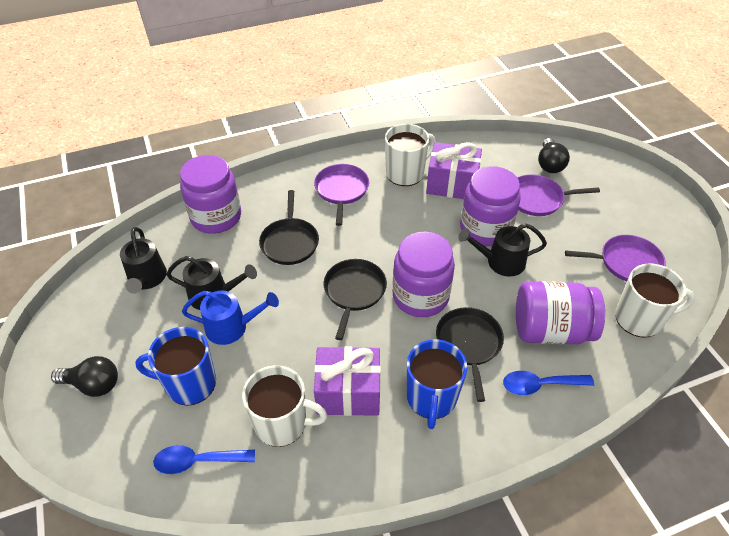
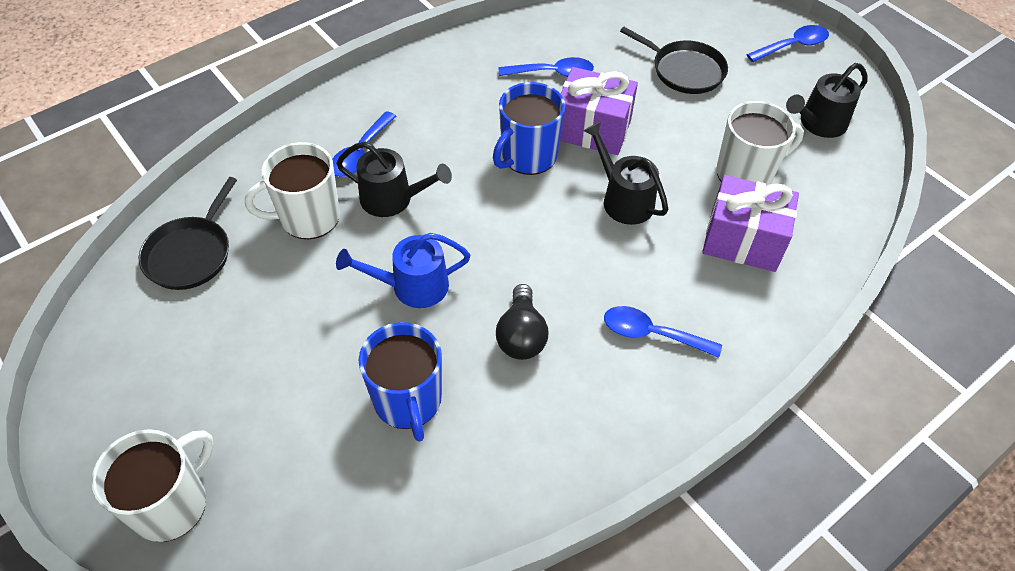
black light bulb: [51,356,118,397] [538,138,570,173] = 2 -> [496,284,548,360] = 1
black pan: [259,190,319,265] [324,259,387,340] [436,307,504,402] = 3 -> [139,177,237,290] [620,27,728,94] = 2
blue spoon: [153,445,255,474] [503,371,594,395] = 2 -> [332,111,397,177] [499,57,594,77] [604,306,722,358] [746,25,829,62] = 4
purple jar: [180,155,241,234] [393,232,455,317] [460,166,521,246] [516,281,605,344] = 4 -> none = 0
purple pan: [314,164,369,226] [517,174,600,216] [565,235,666,281] = 3 -> none = 0

